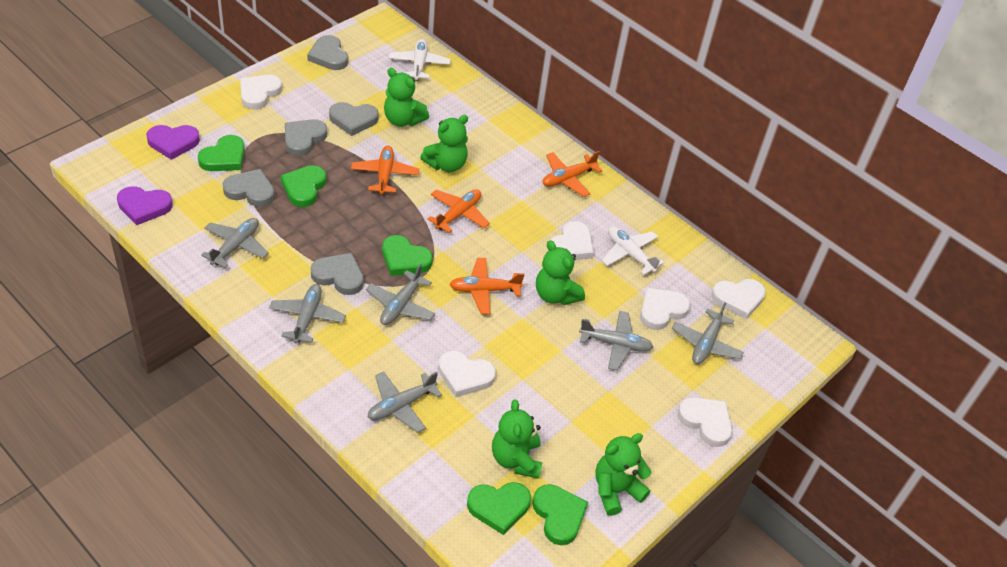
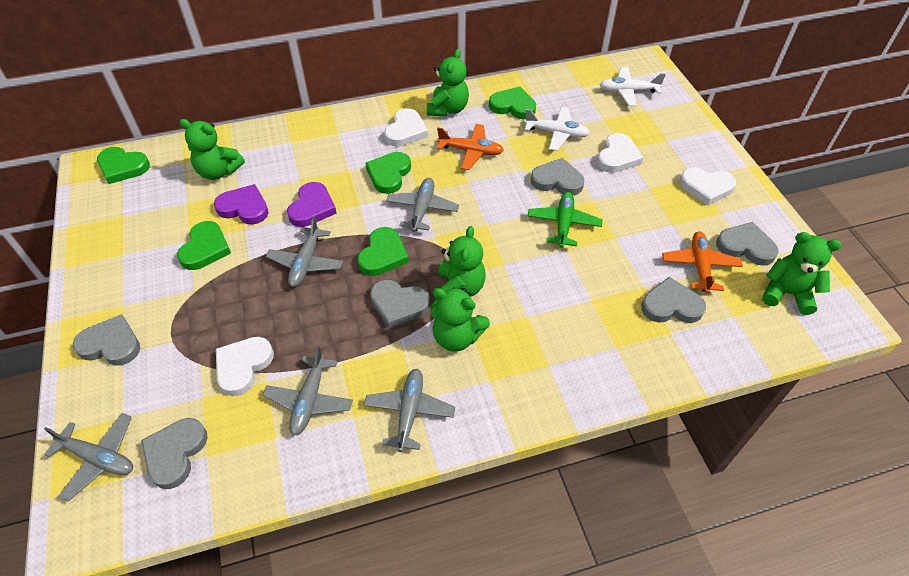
green plane: none = 0 -> [528,192,603,248] = 1
grey heart: [223,169,275,207] [285,119,327,156] [307,35,348,70] [311,253,364,295] [329,102,379,136] = 5 -> [73,314,140,366] [141,418,208,489] [370,280,430,328] [531,158,584,195] [641,277,706,323] [716,222,778,266] = 6
grey plane: [201,218,269,268] [269,284,346,343] [366,264,435,325] [368,371,442,433] [579,311,653,370] [672,303,744,364] = 6 -> [44,413,133,502] [263,346,353,436] [266,216,343,287] [364,369,455,452] [386,178,459,232] = 5
orange plane: [351,146,419,195] [427,189,490,233] [449,258,524,314] [542,151,603,197] = 4 -> [437,124,504,170] [662,231,743,294] = 2
white heart: [240,75,282,110] [438,350,496,397] [548,221,594,260] [640,288,690,330] [677,397,732,447] [711,279,766,319] = 6 -> [216,337,274,396] [384,108,428,147] [597,133,644,173] [679,167,736,206] = 4

